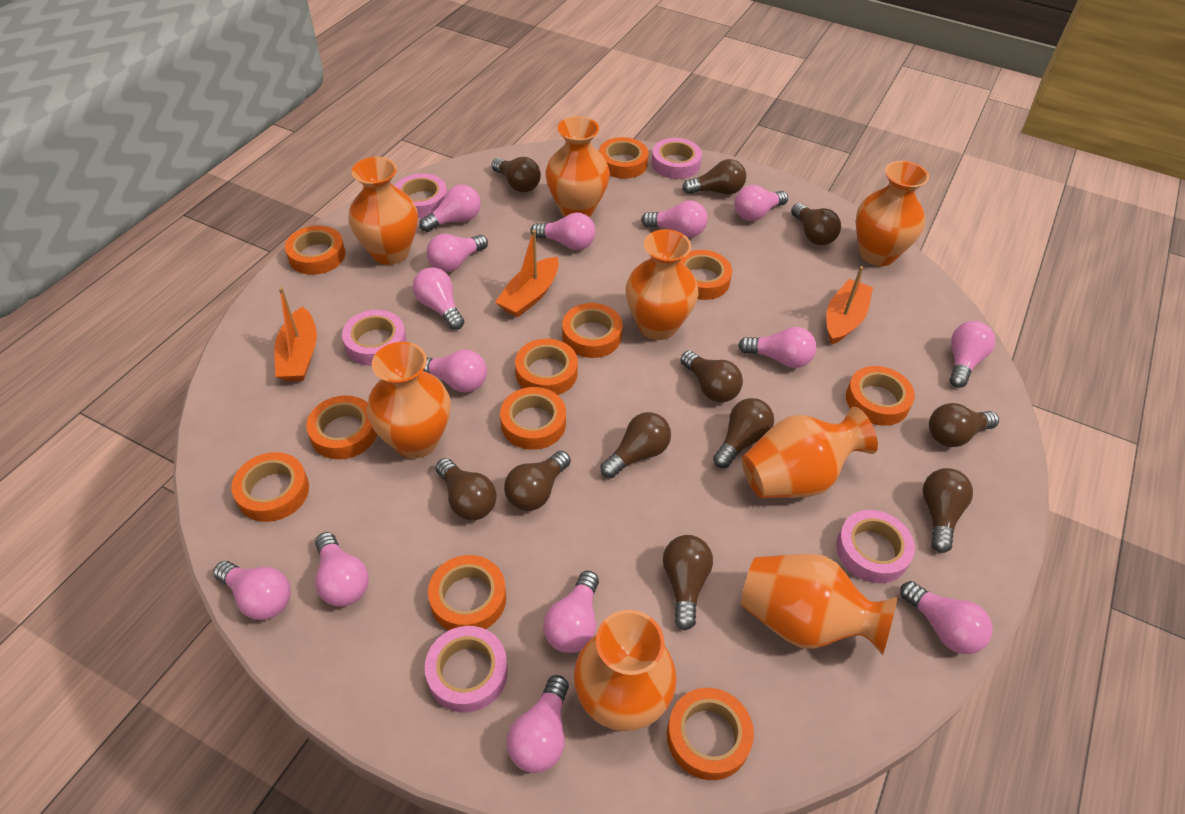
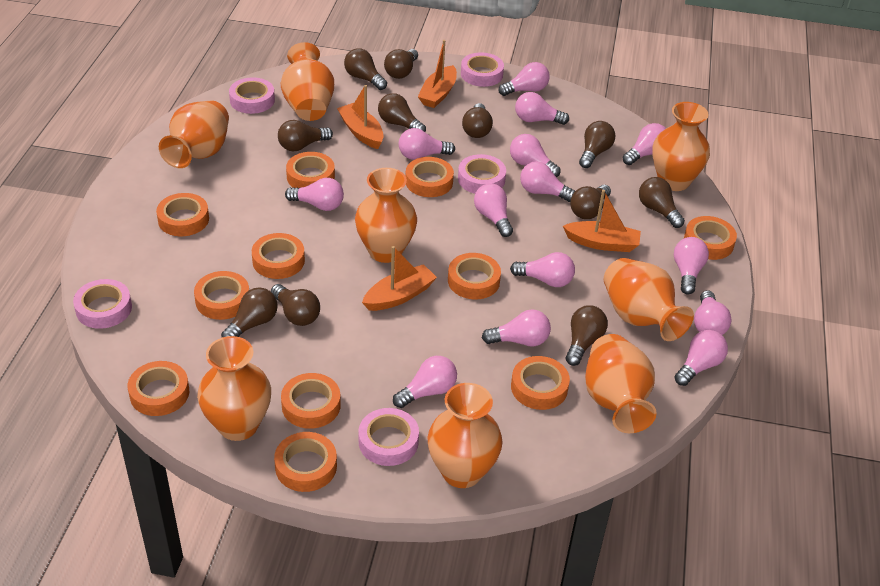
orange boat: [274,287,317,381] [495,230,559,317] [826,266,873,345] = 3 -> [337,85,384,149] [362,246,437,311] [418,40,457,108] [563,190,641,252] = 4

